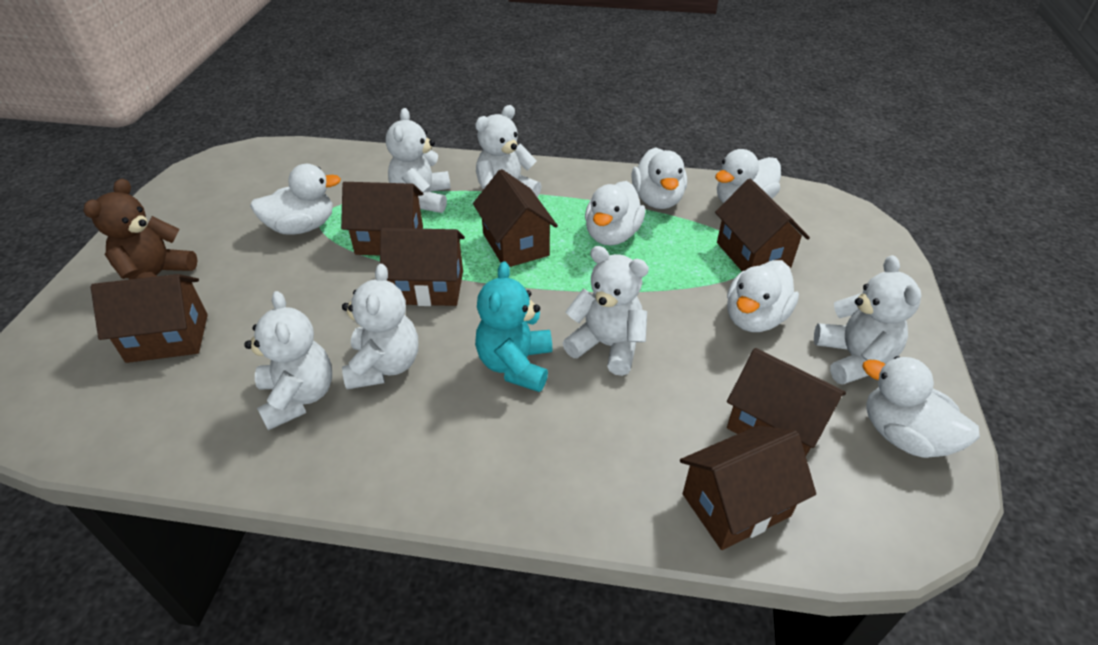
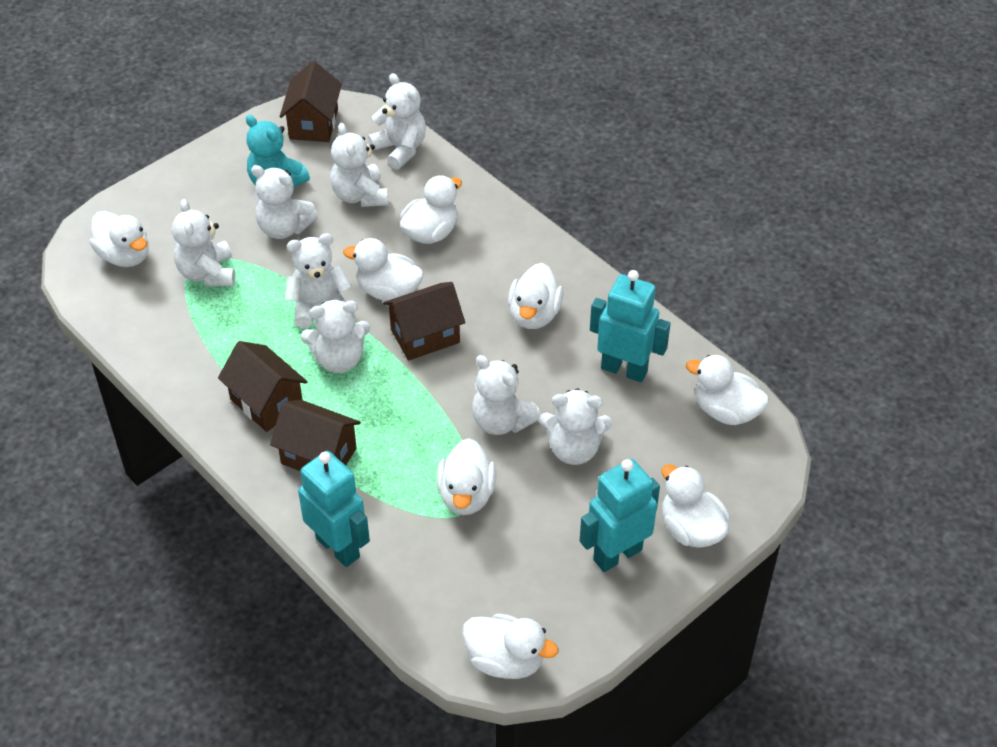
brown house: [91,274,208,363] [341,182,423,256] [380,228,465,306] [473,169,558,267] [680,425,816,550] [715,179,810,271] [727,348,846,456] = 7 -> [218,341,307,432] [270,400,361,471] [280,61,342,142] [383,282,465,361] = 4
brown teddy bear: [83,179,198,279] = 1 -> none = 0
turquoise robot: none = 0 -> [298,451,370,567] [580,459,660,572] [590,270,671,382] = 3
white duck: [250,164,341,235] [585,181,645,245] [631,147,687,209] [715,149,781,203] [727,260,799,332] [862,356,980,458] = 6 -> [90,211,149,267] [343,238,424,301] [400,175,462,244] [436,438,496,515] [462,614,559,679] [508,263,563,329] [662,464,730,548] [686,355,769,425] = 8
white teddy bear: [244,291,332,430] [342,264,418,389] [386,108,451,213] [475,105,542,197] [563,246,649,376] [814,255,922,385] = 6 -> [172,199,235,286] [251,165,318,239] [285,233,352,328] [301,300,370,373] [330,123,388,207] [368,73,426,170] [472,355,541,435] [539,388,612,465] = 8

